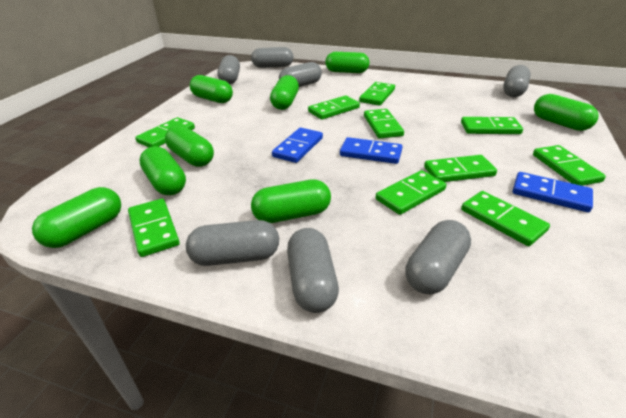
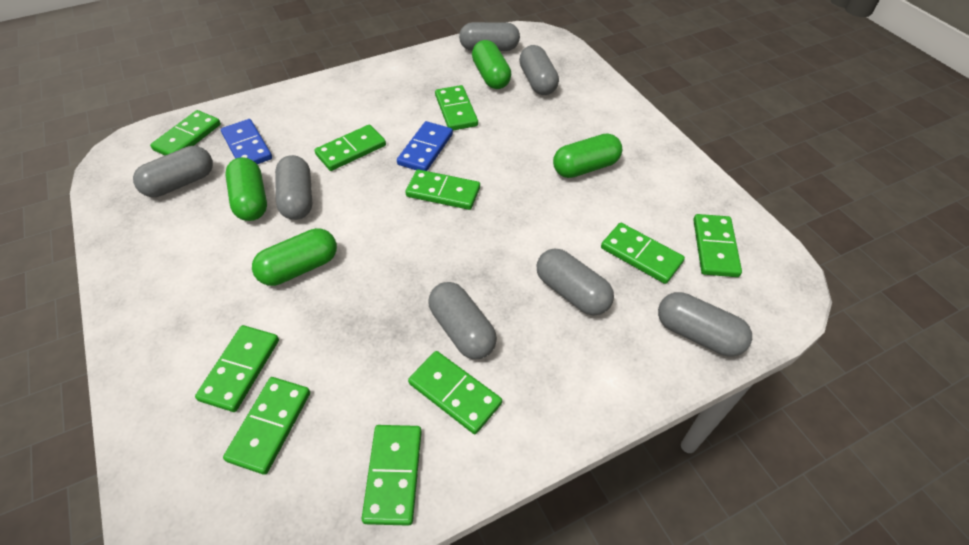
blue domino: [272,128,323,163] [340,137,403,164] [513,172,593,212] = 3 -> [221,119,272,164] [397,121,453,171] = 2
green capsule: [32,187,121,248] [139,146,186,195] [165,125,214,167] [190,75,233,103] [251,179,331,223] [270,75,299,110] [326,52,369,73] [534,94,598,131] = 8 -> [225,157,267,221] [252,228,337,286] [472,40,511,89] [553,133,622,178] = 4

